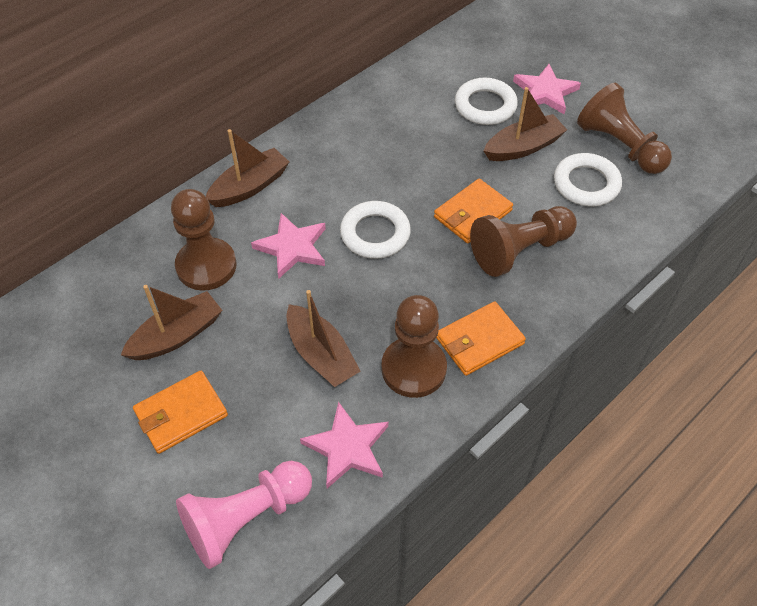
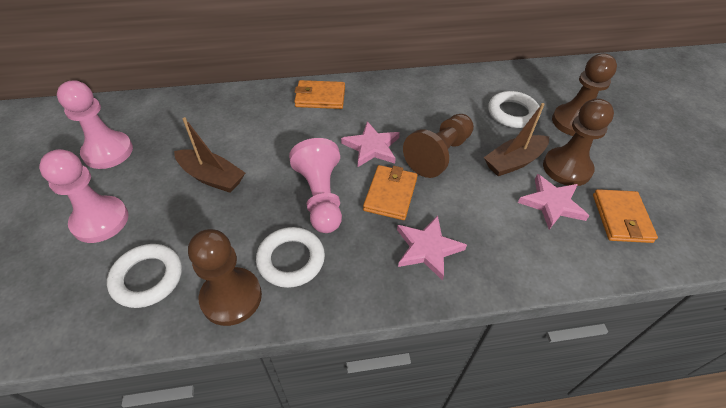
brown boat: [121,285,222,360] [206,129,289,207] [286,290,360,387] [484,87,567,161] = 4 -> [174,117,245,193] [484,103,549,176] = 2
pink pawn: [176,461,312,569] = 1 -> [39,149,129,243] [57,80,133,169] [289,138,342,233] = 3

